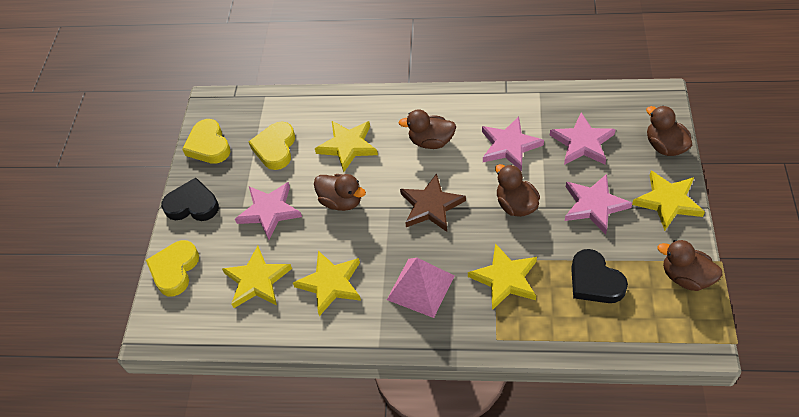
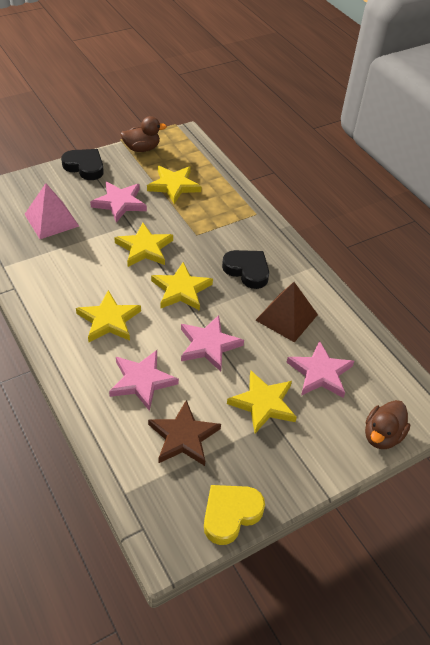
brown duck: [314,174,366,211] [398,109,456,149] [495,164,540,217] [646,106,692,156] [657,240,722,291] = 5 -> [121,116,167,152] [365,400,410,449] = 2
brown pyramid: none = 0 -> [255,282,318,343] = 1
yellow heart: [146,240,199,296] [182,119,231,164] [248,121,295,170] = 3 -> [204,485,265,545] = 1

